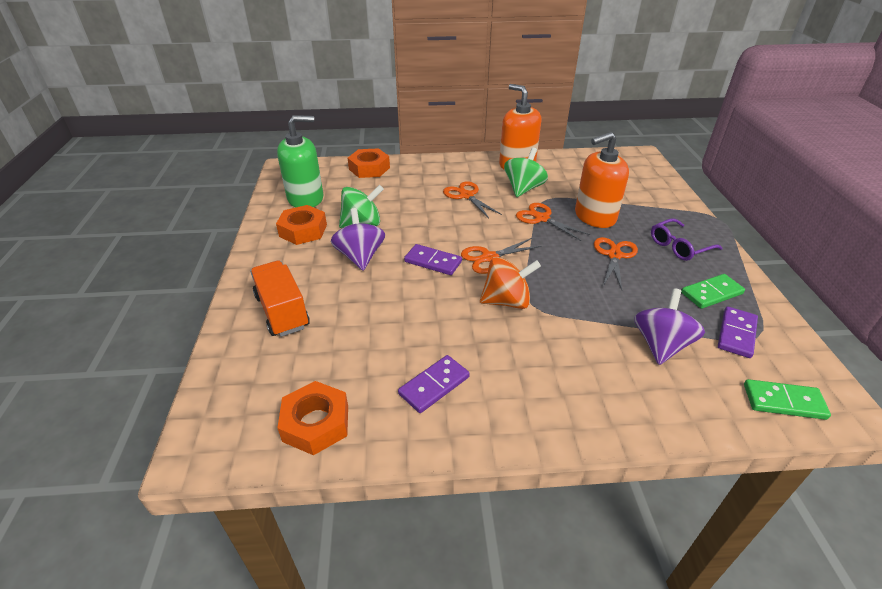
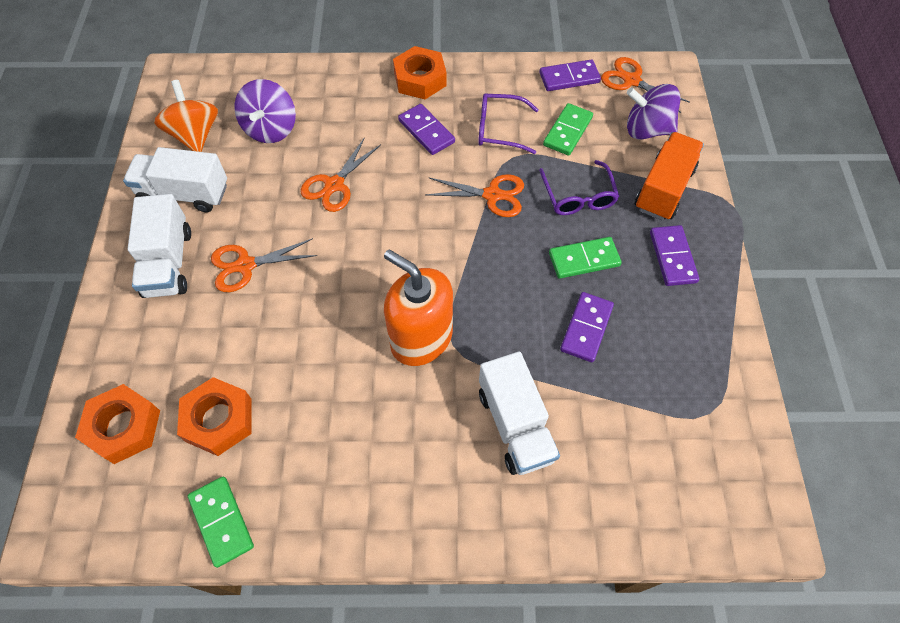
green domino: [681,274,745,309] [744,379,831,420] = 2 -> [188,477,254,568] [543,103,593,156] [549,237,622,279] = 3
green soap dispenser: [277,115,323,208] = 1 -> none = 0
green spinning top: [339,185,384,228] [504,148,548,197] = 2 -> none = 0
orange soap dispenser: [499,84,542,169] [575,132,629,228] = 2 -> [384,250,453,366] = 1
purple domino: [398,355,470,413] [404,244,462,275] [718,306,758,358] = 3 -> [398,104,455,155] [539,60,601,91] [560,292,614,362] [650,225,699,286] = 4
purple glasses: [651,218,723,261] = 1 -> [478,93,539,154] [539,160,619,215] = 2
white truck: none = 0 -> [123,147,227,212] [128,194,191,298] [479,351,560,475] = 3

